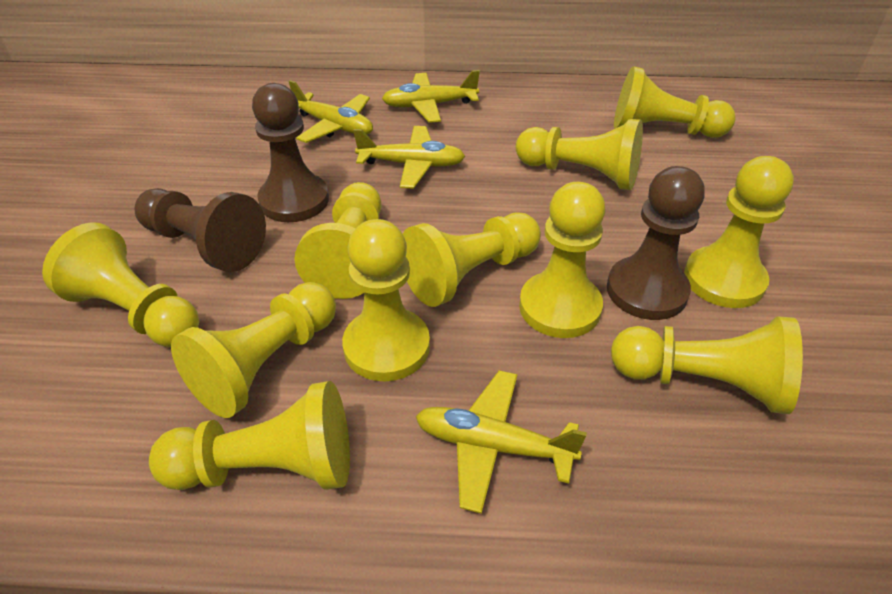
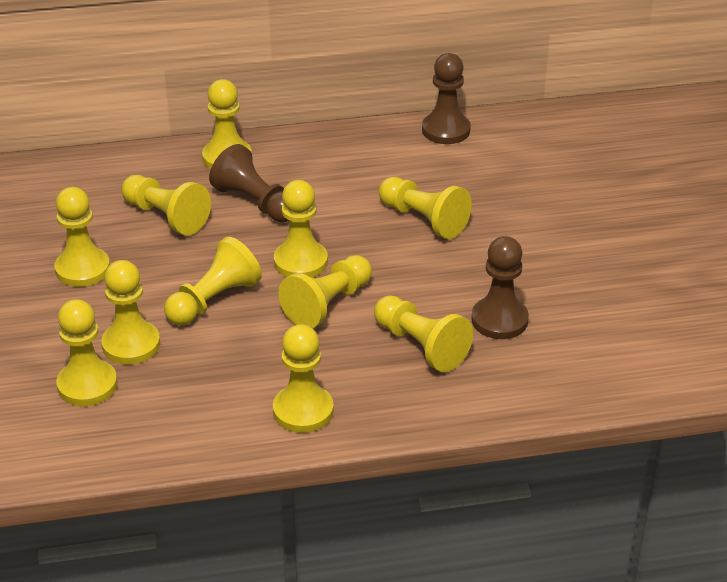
yellow plane: [289,80,373,143] [353,126,465,189] [382,70,480,123] [416,370,587,514] = 4 -> none = 0

